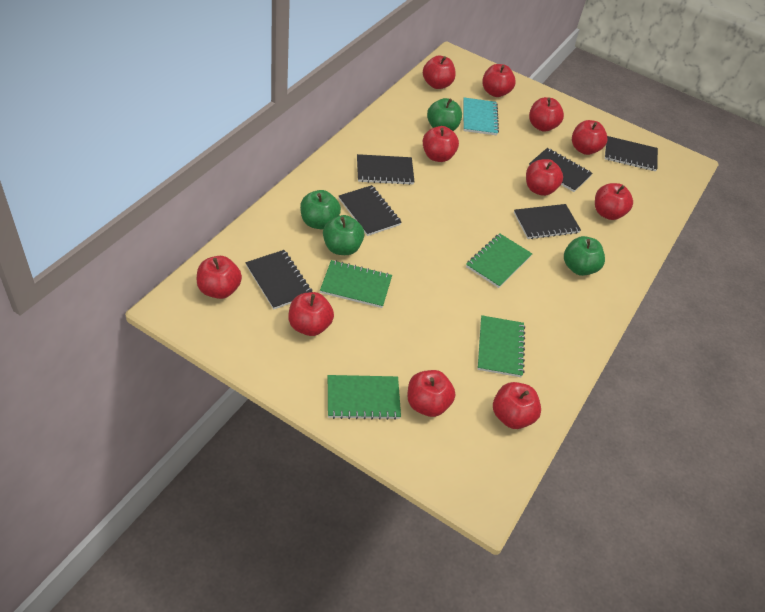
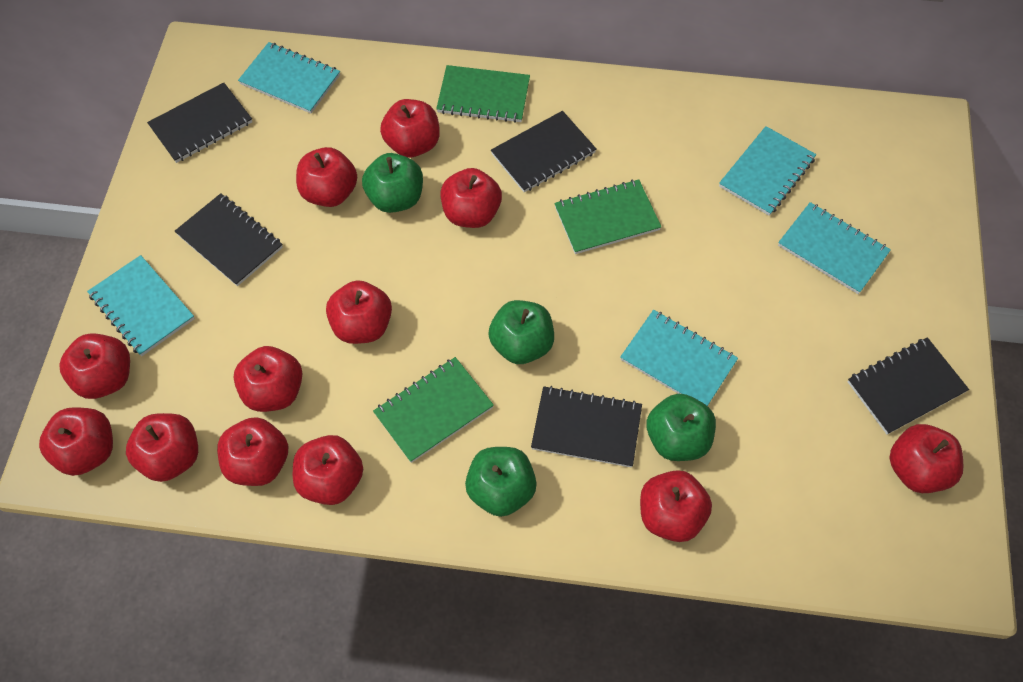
black notebook: [246,250,312,310] [339,185,402,236] [357,154,414,185] [514,204,581,239] [529,148,593,192] [605,136,658,172] = 6 -> [147,82,252,163] [175,193,283,286] [491,111,596,192] [531,386,642,467] [848,337,969,435] = 5
green notebook: [320,260,392,308] [328,375,401,420] [466,234,532,288] [477,315,525,377] = 4 -> [373,357,494,463] [436,65,530,123] [554,179,662,254] = 3
red apple: [197,256,242,299] [288,292,334,336] [407,370,455,417] [422,126,459,162] [423,55,456,89] [482,64,516,97] [493,382,541,429] [526,159,563,196] [529,97,564,132] [572,120,607,155] [595,183,633,220] = 11 -> [39,407,113,476] [59,333,130,399] [126,413,198,482] [217,417,288,486] [233,346,303,412] [293,435,363,505] [296,147,357,207] [326,280,392,344] [380,99,440,158] [440,168,502,228] [640,470,712,542] [890,424,963,493] = 12
turquoise notebook: [463,98,499,135] = 1 -> [87,255,195,356] [238,42,340,113] [620,310,738,406] [719,126,816,216] [778,202,891,294] = 5

